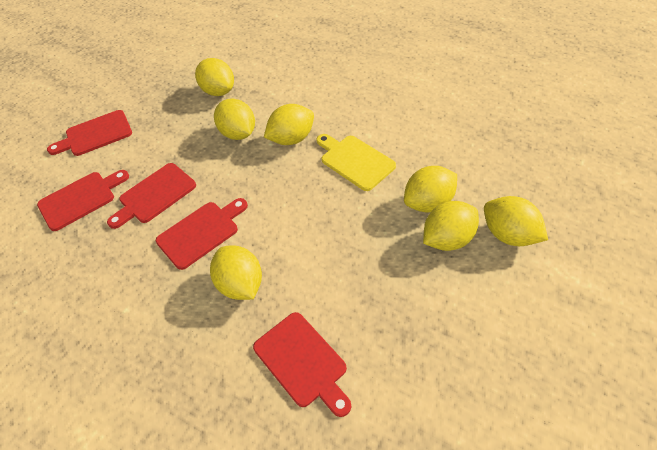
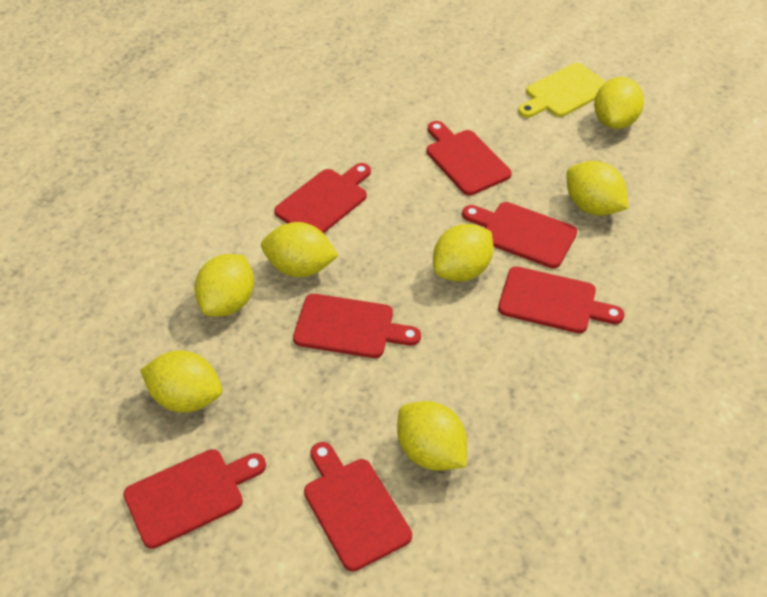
red cutting board: [37,170,129,231] [47,110,132,156] [107,163,196,229] [156,198,248,270] [253,312,351,417] = 5 -> [124,449,266,549] [274,163,371,234] [293,294,421,358] [304,442,412,572] [426,121,512,196] [462,202,577,268] [498,266,624,333] = 7

